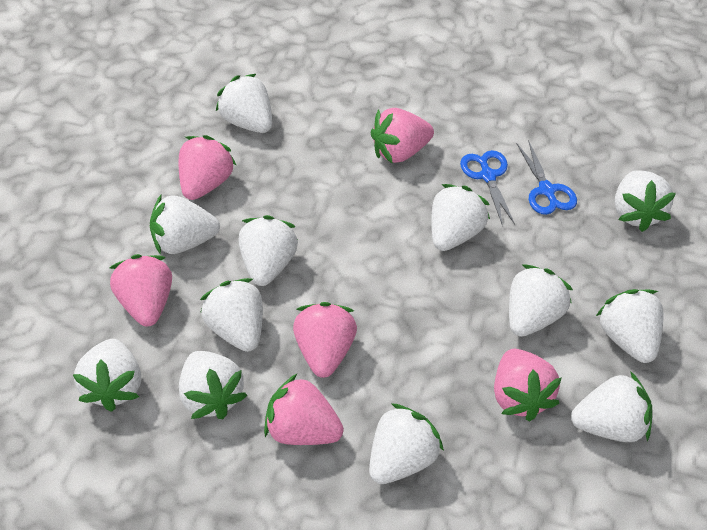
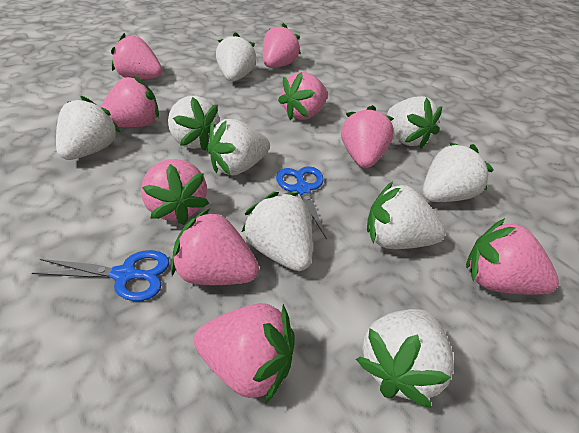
pink strawberry: [109,254,172,326] [179,135,236,200] [264,374,344,445] [293,302,357,378] [370,108,434,164] [494,349,562,421] = 6 -> [101,75,159,127] [111,33,162,79] [141,159,209,225] [171,209,259,285] [194,303,295,405] [263,23,301,68] [278,72,328,120] [341,105,394,168] [466,218,559,295] = 9
white strawberry: [72,339,141,412] [150,195,220,255] [179,351,248,419] [200,278,263,352] [216,74,272,133] [239,215,298,286] [369,403,444,484] [431,184,490,251] [509,265,573,337] [571,371,652,442] [596,289,664,363] [615,170,676,232] = 12 -> [56,96,121,160] [168,96,219,151] [207,119,270,175] [216,32,256,81] [241,192,313,271] [356,309,454,408] [367,182,445,249] [387,96,442,149] [422,142,493,202] = 9

